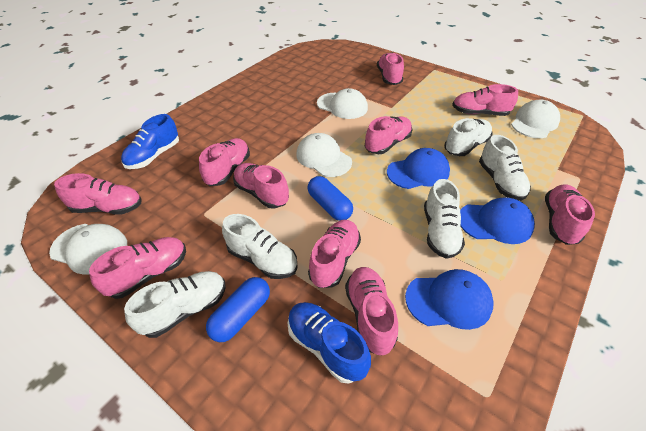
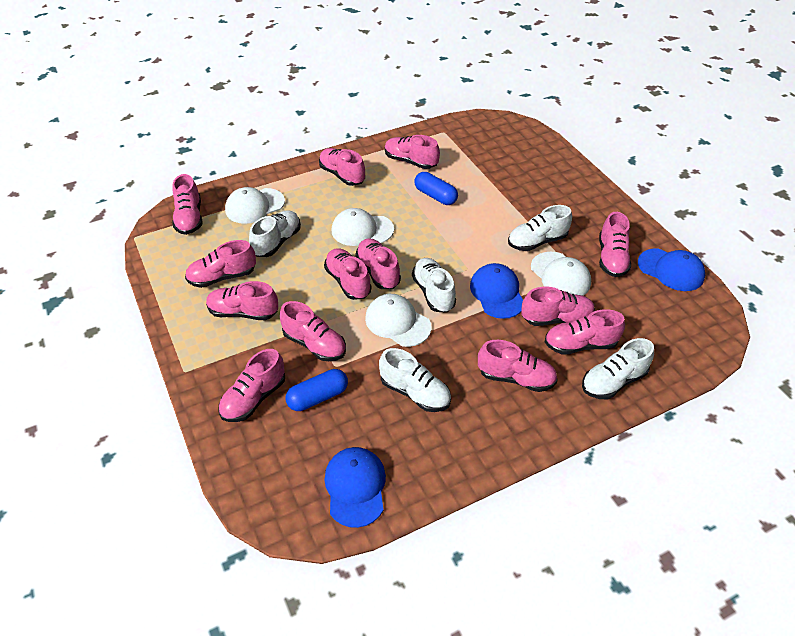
blue shoe: [121,114,179,169] [287,302,371,384] = 2 -> none = 0
pink shoe: [54,173,141,215] [89,237,186,299] [199,138,250,186] [233,163,289,209] [308,220,361,288] [345,267,398,356] [365,116,413,154] [377,53,404,85] [452,84,518,116] [545,184,595,245] = 10 -> [172,174,203,235] [185,240,256,288] [206,281,278,320] [218,349,285,422] [280,301,346,361] [319,148,365,186] [324,248,371,300] [355,238,401,289] [385,135,440,169] [478,340,557,392] [521,287,595,326] [545,309,625,355] [599,212,631,277] = 13

